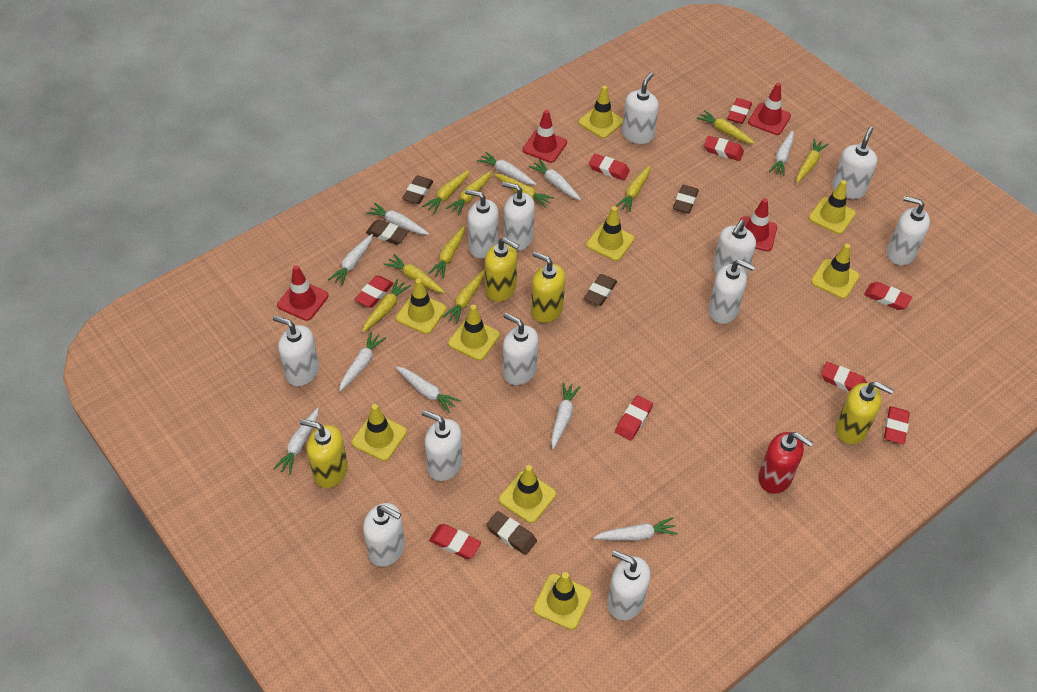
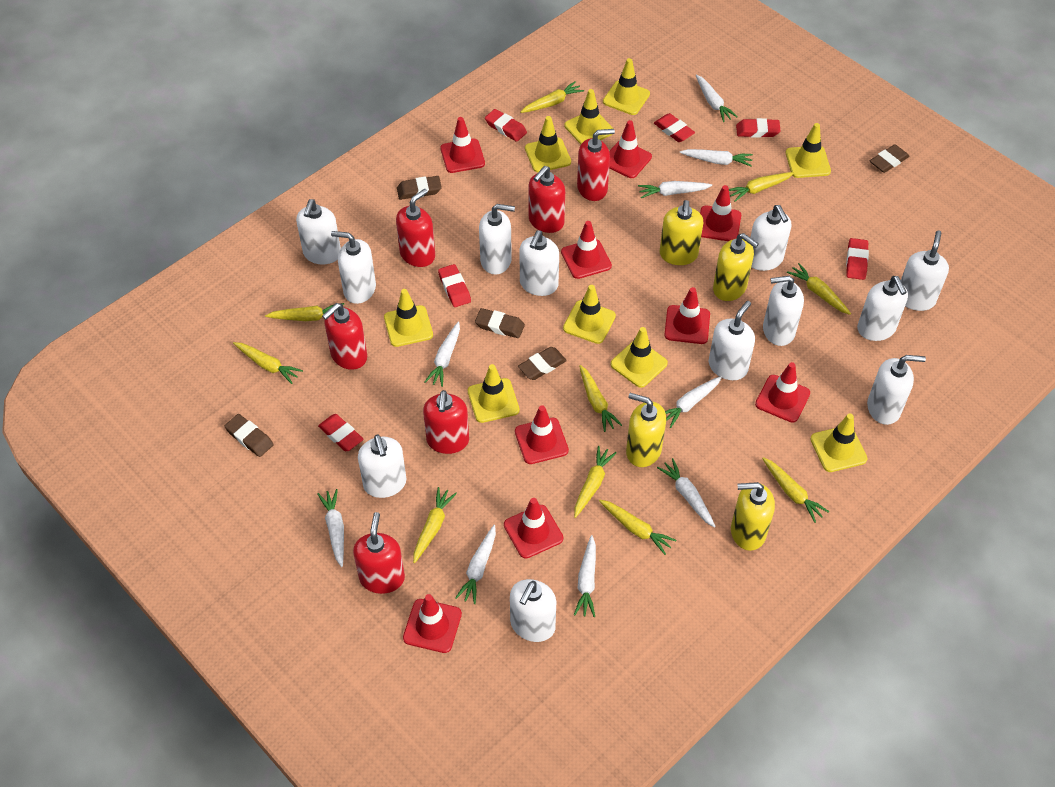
red eraser: [354,275,394,308] [429,524,481,559] [589,154,630,180] [615,395,653,440] [704,136,744,161] [727,98,752,124] [821,362,867,392] [864,282,912,310] [884,406,910,444] = 9 -> [318,414,363,451] [438,264,471,307] [485,109,527,142] [654,113,695,142] [736,118,781,138] [846,238,869,280] = 6
red soap dispenser: [758,432,813,494] = 1 -> [322,303,367,370] [353,512,405,594] [396,189,435,267] [423,390,469,454] [529,166,565,233] [577,129,615,201] = 6
red traffic cone: [277,265,329,321] [523,110,567,163] [740,198,777,251] [748,83,791,135] = 4 -> [403,594,462,653] [440,117,485,173] [504,498,563,559] [515,405,569,464] [561,221,612,279] [609,120,652,178] [664,287,710,344] [700,185,741,241] [755,362,810,423] = 9
white carrot: [273,407,319,475] [328,234,373,286] [339,332,386,391] [366,203,429,235] [396,366,461,413] [477,152,537,185] [529,159,581,200] [551,382,580,449] [593,517,678,541] [769,130,794,176] = 10 -> [317,489,344,567] [425,322,460,387] [455,525,496,604] [574,535,596,617] [638,181,712,198] [657,458,716,528] [665,376,722,428] [680,149,753,166] [696,74,738,122] = 9

